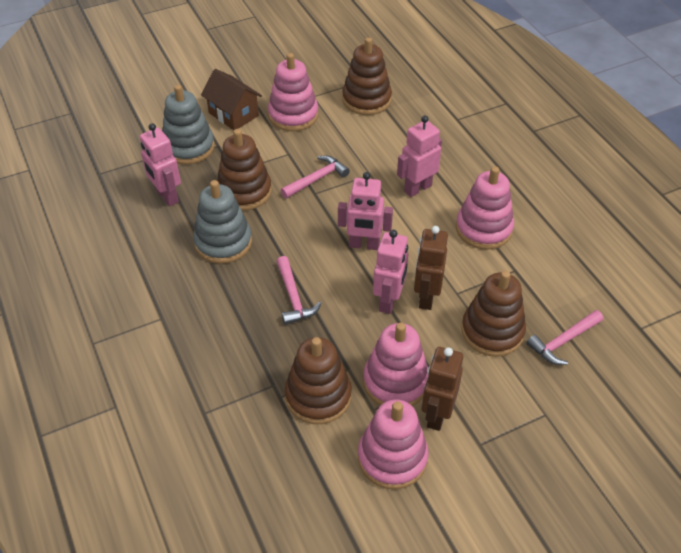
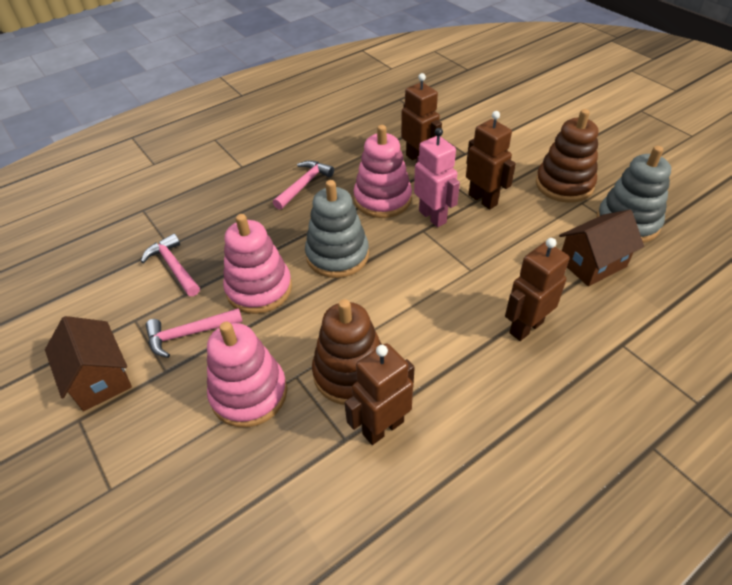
brown house: [201,69,262,130] = 1 -> [45,316,132,411] [559,210,644,286] = 2
brown robot: [414,226,448,310] [422,347,463,431] = 2 -> [345,344,415,445] [401,73,442,163] [466,111,516,210] [505,238,570,341] = 4
brown stacking toy: [217,129,272,211] [285,337,352,424] [342,37,392,115] [461,271,526,357] = 4 -> [312,299,382,405] [536,109,598,203] = 2
pink robot: [140,123,181,207] [338,172,393,250] [373,230,408,314] [397,116,442,197] = 4 -> [414,128,460,227] = 1
pink stacking toy: [268,53,318,131] [358,399,429,489] [363,323,428,406] [456,166,514,250] = 4 -> [207,322,287,428] [223,214,292,314] [354,125,412,218] = 3

